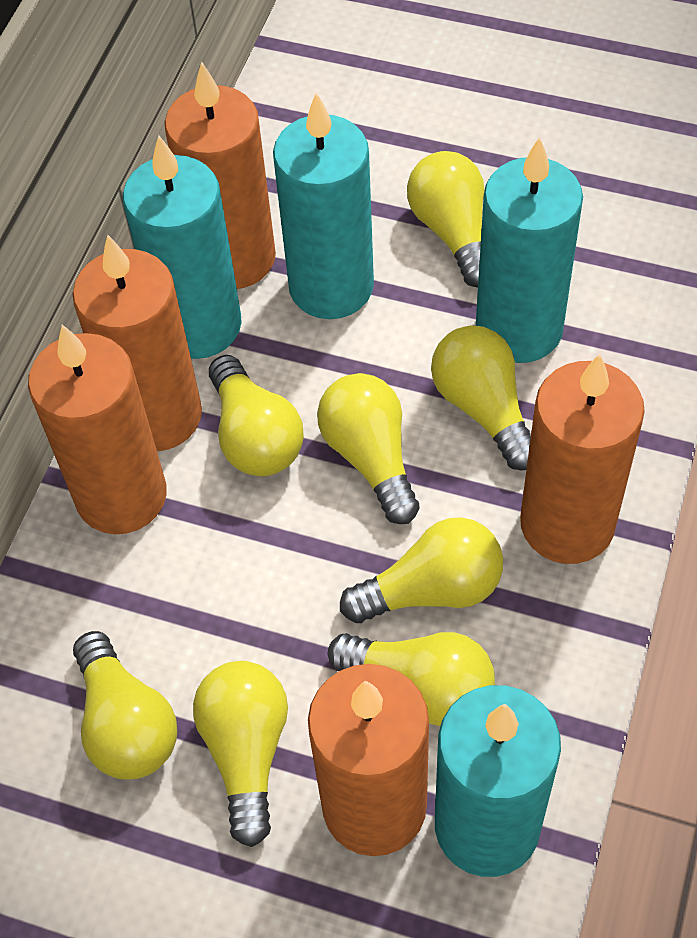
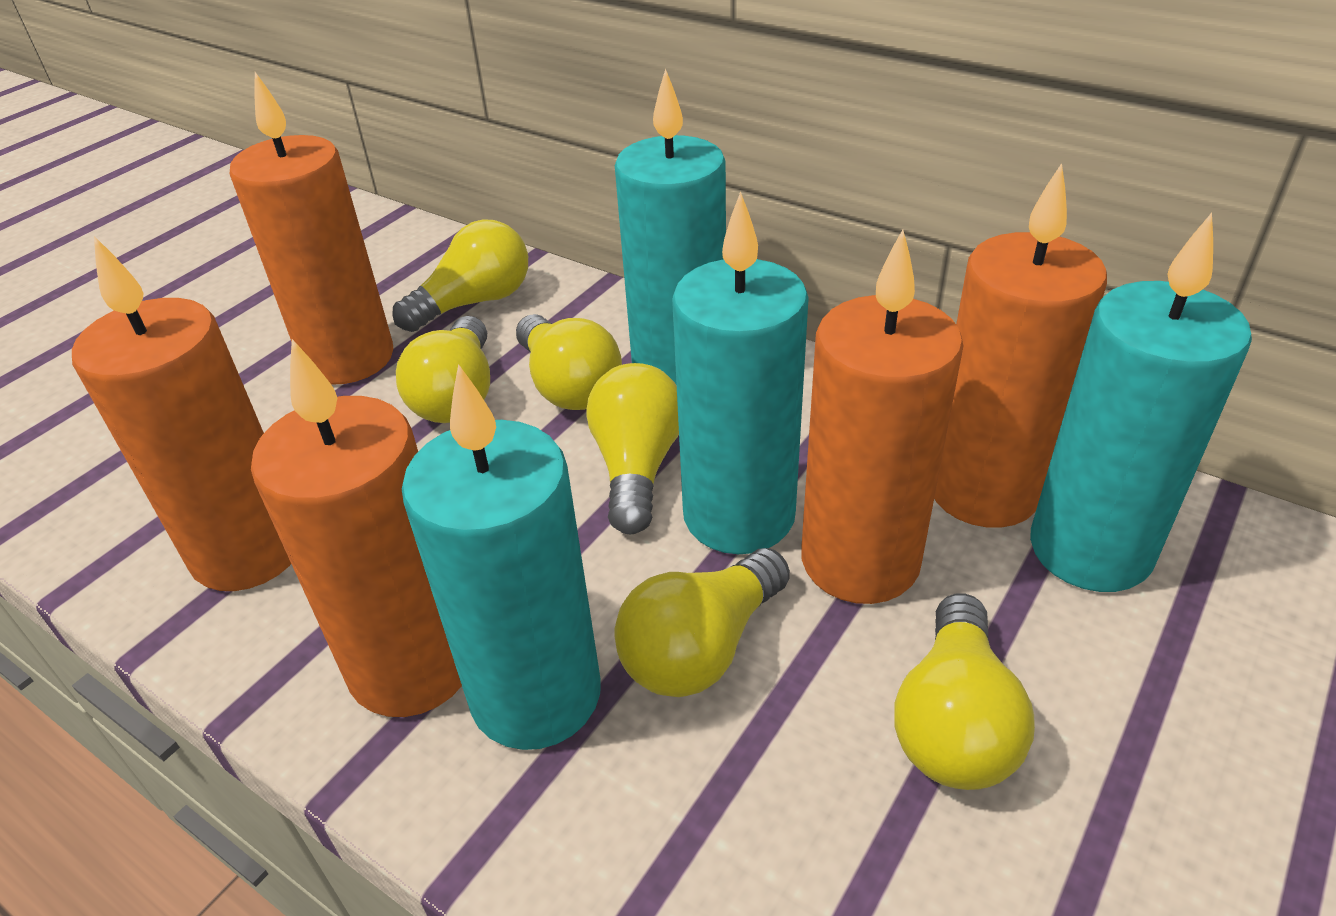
yellow light bulb: [73,631,177,780] [193,661,288,847] [209,355,304,476] [317,373,420,524] [328,632,495,726] [340,517,503,623] [407,151,485,288] [431,325,531,471] = 8 -> [392,219,528,332] [396,316,490,423] [516,314,622,410] [586,363,679,534] [615,548,790,697] [894,593,1035,790] = 6

